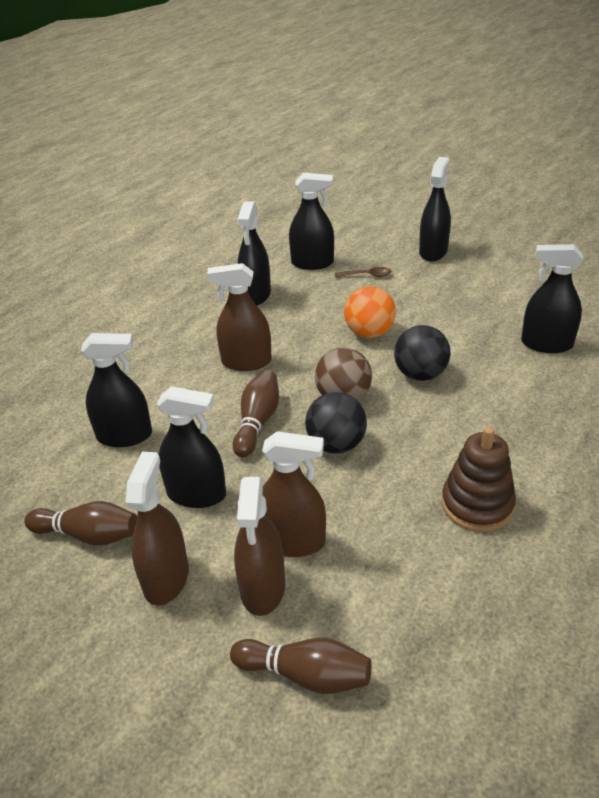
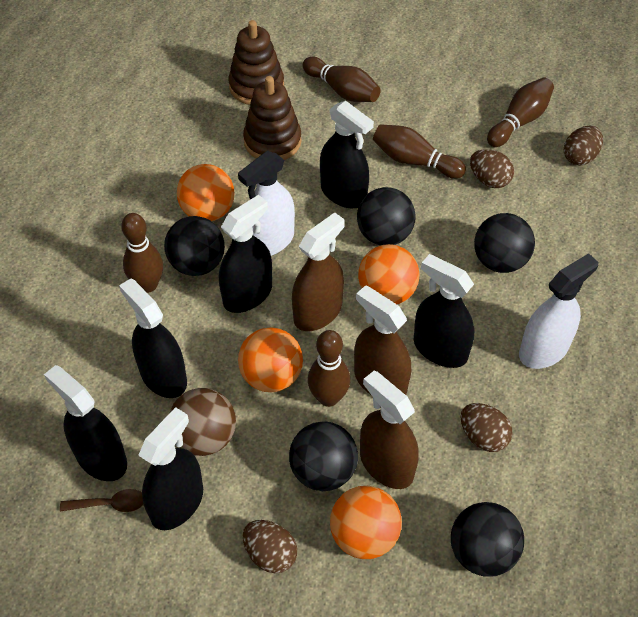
black ball: [305,392,367,453] [394,325,450,381] = 2 -> [164,216,225,276] [289,421,358,491] [357,187,416,246] [451,502,524,577] [474,213,535,273] = 5
brown bowling pin: [24,501,137,546] [230,638,371,694] [233,370,279,457] = 3 -> [121,213,163,293] [303,57,381,102] [308,330,350,407] [373,124,466,179] [487,77,554,147] = 5
brown egg: none = 0 -> [243,520,297,573] [461,403,513,452] [470,149,514,188] [564,126,603,165] = 4
brown spray bottle: [126,452,189,606] [207,263,272,371] [234,477,285,616] [262,431,326,557] = 4 -> [292,213,345,331] [354,285,411,395] [360,370,419,489] = 3
brown stacking toy: [442,426,516,532] = 1 -> [228,20,284,105] [243,76,302,160] = 2
orange ball: [344,286,396,338] = 1 -> [177,164,235,221] [238,327,303,392] [330,486,402,559] [358,244,420,304] = 4
white spray bottle: none = 0 -> [238,151,295,256] [519,253,598,369] = 2

